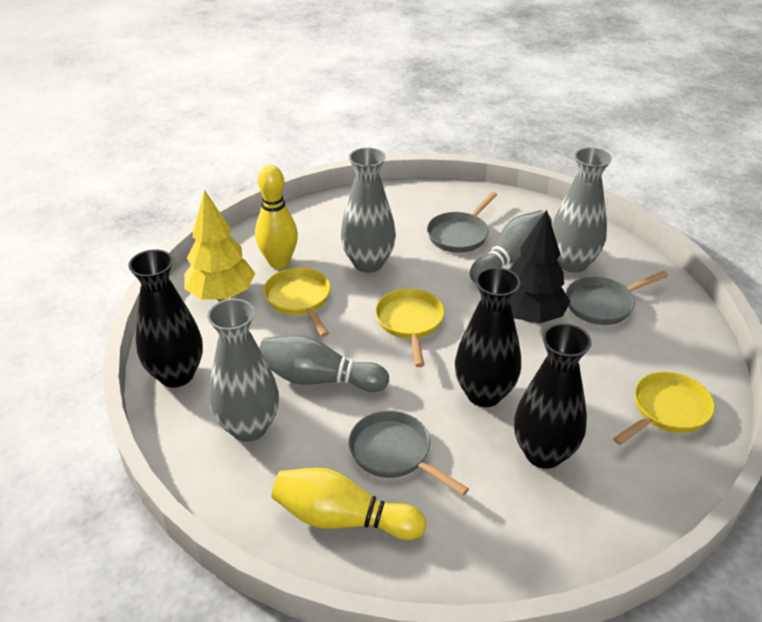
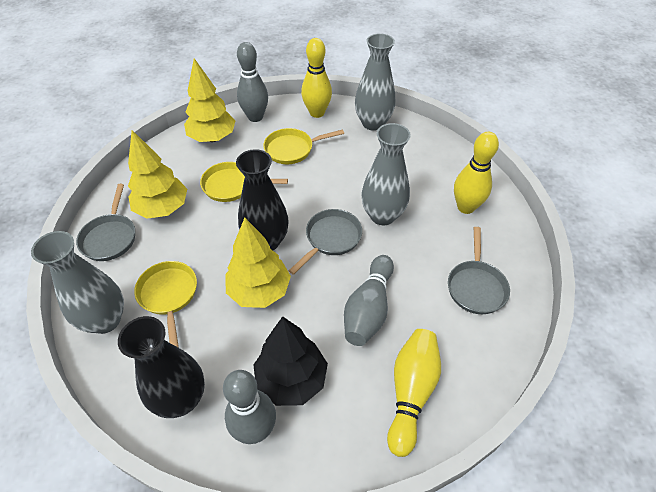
black vase: [128,249,203,387] [455,267,521,407] [514,323,592,469] = 3 -> [118,316,205,418] [236,149,289,250] = 2
grey bowling pin: [259,334,389,392] [470,210,552,283] = 2 -> [223,370,276,444] [237,42,268,122] [344,255,394,346] = 3
yellow bowling pin: [255,165,298,269] [271,468,426,540] = 2 -> [301,38,332,118] [387,329,441,457] [454,132,499,214] = 3
yellow tree: [184,189,255,301] = 1 -> [128,130,187,219] [184,58,236,142] [225,218,291,308] = 3

